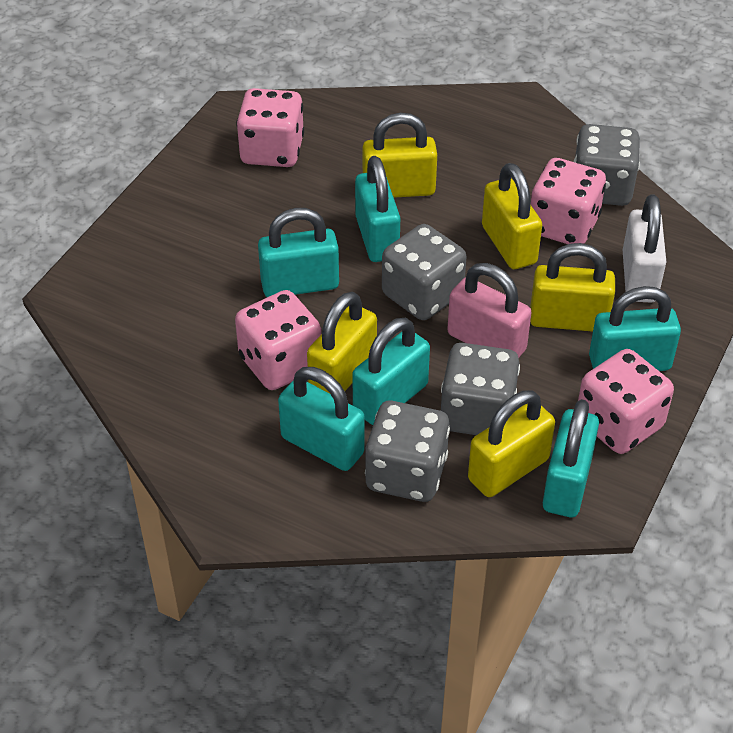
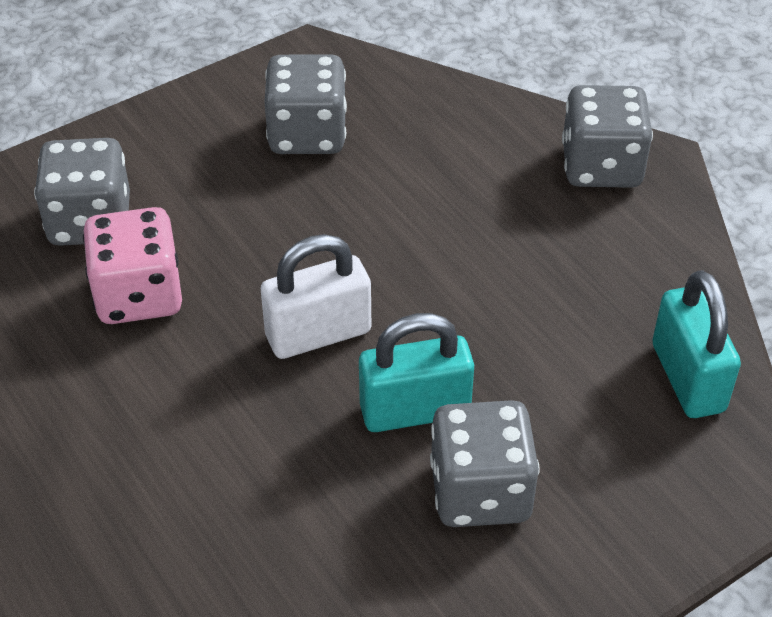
pink dice: [235,290,322,390] [236,88,304,167] [531,158,606,244] [578,349,674,454] = 4 -> [83,207,182,324] = 1
pink padlock: [447,263,532,358] = 1 -> none = 0
turquoise padlock: [258,208,339,297] [278,367,365,471] [352,317,430,425] [355,156,400,262] [543,399,599,517] [589,286,681,371] = 6 -> [359,313,474,432] [652,270,741,418] = 2
yellow padlock: [307,292,377,393] [363,113,437,198] [468,390,555,497] [482,163,542,269] [530,243,615,332] = 5 -> none = 0

